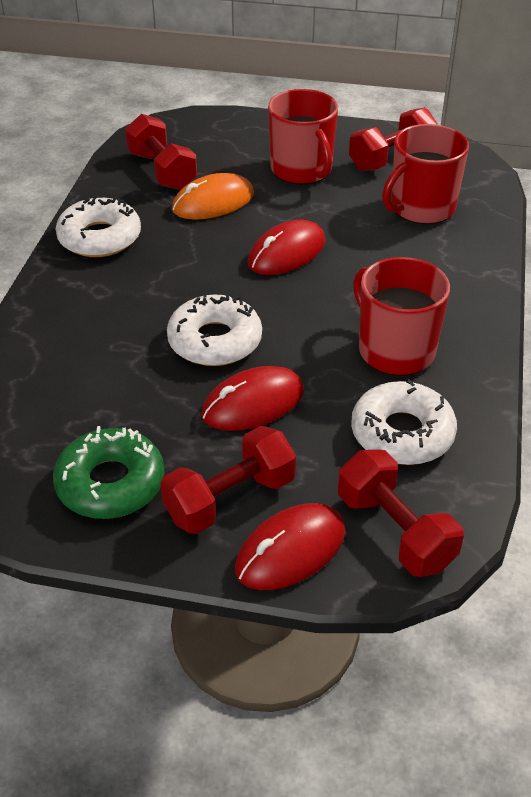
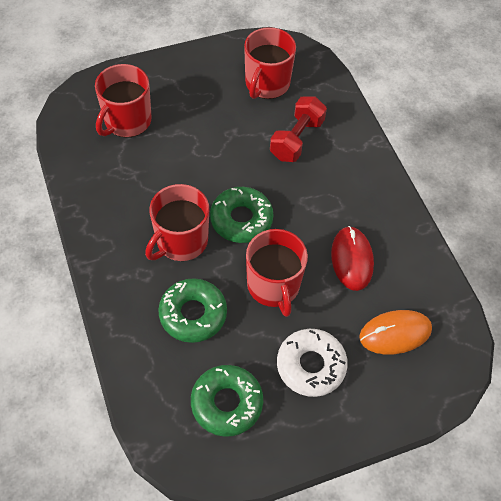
green donut: [53,426,165,519] = 1 -> [158,278,227,343] [191,365,263,437] [210,187,274,243] = 3
red dumbbell: [125,114,197,190] [160,426,296,534] [338,450,464,577] [349,107,438,171] = 4 -> [270,96,327,162] = 1
red mouse: [201,366,304,431] [235,503,345,590] [247,220,325,275] = 3 -> [331,226,374,291] = 1
red mug: [268,89,338,185] [353,257,450,376] [382,124,469,224] = 3 -> [95,64,152,137] [145,184,209,261] [244,27,296,99] [246,229,308,317] = 4
white donut: [56,195,141,257] [167,292,262,366] [351,379,457,465] = 3 -> [277,329,348,397] = 1

